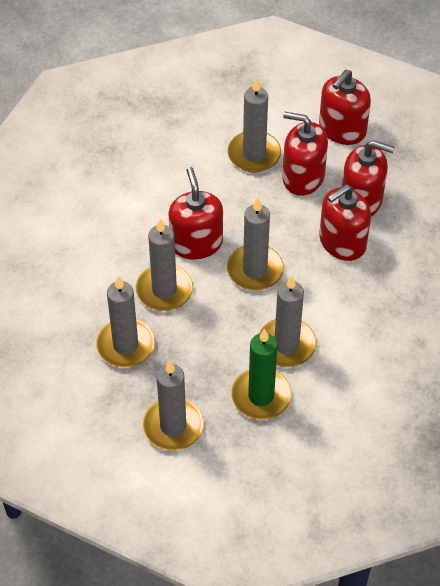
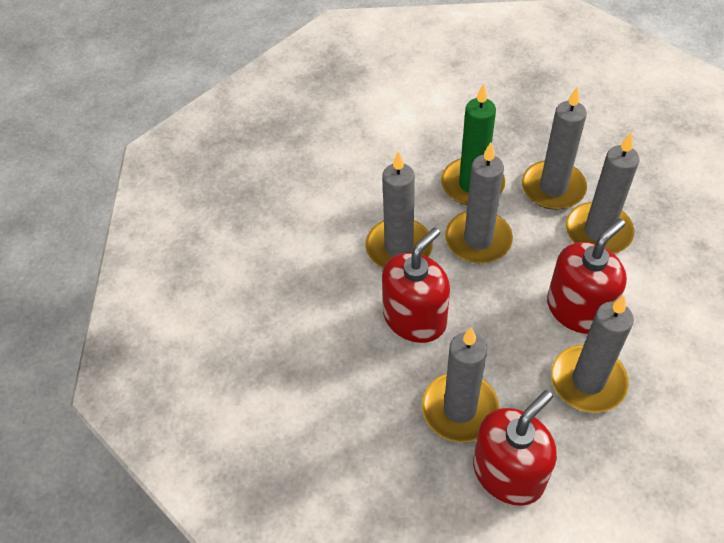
red soap dispenser: [168,167,223,260] [282,112,328,196] [319,70,371,145] [319,184,371,261] [342,140,395,216] = 5 -> [382,227,450,343] [473,390,557,506] [547,219,627,334] = 3

